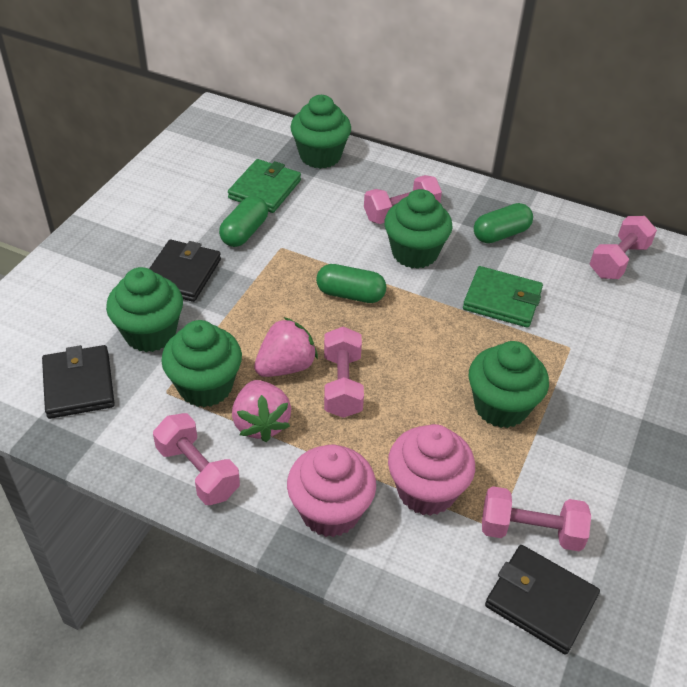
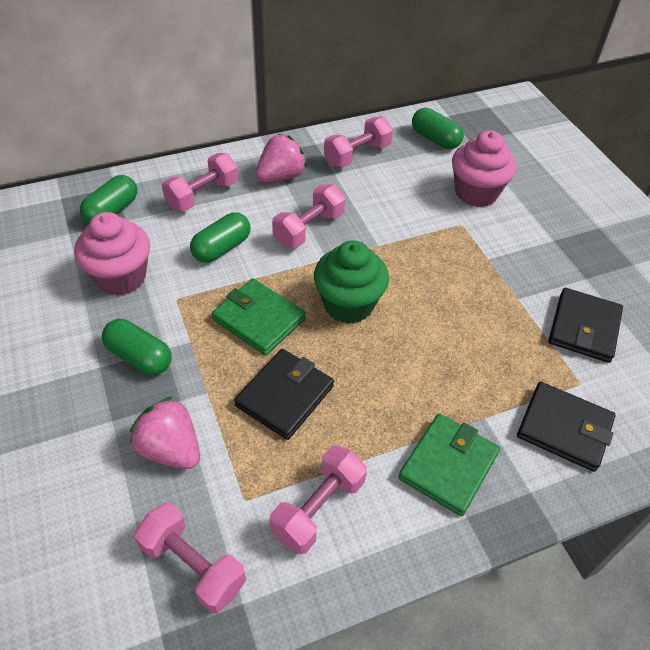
green capsule: [219,196,268,247] [316,264,386,303] [474,203,533,243] = 3 -> [80,175,137,223] [102,319,172,375] [190,212,251,263] [412,108,464,149] = 4
green cupcake: [106,267,183,352] [161,320,242,407] [290,95,351,169] [384,189,453,269] [469,341,549,428] = 5 -> [314,240,389,324] = 1

